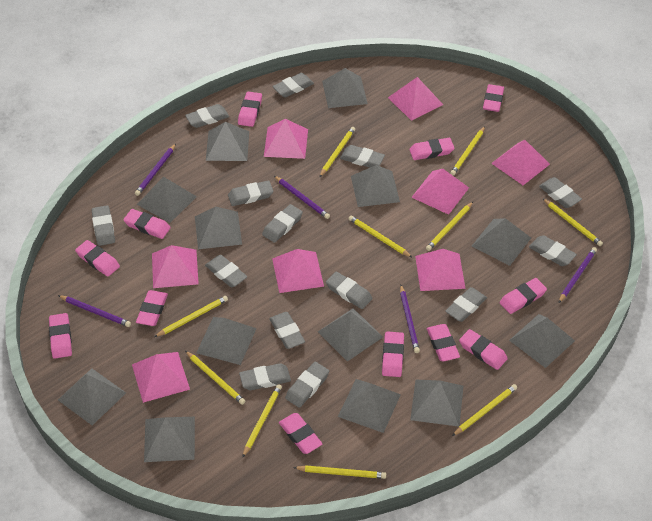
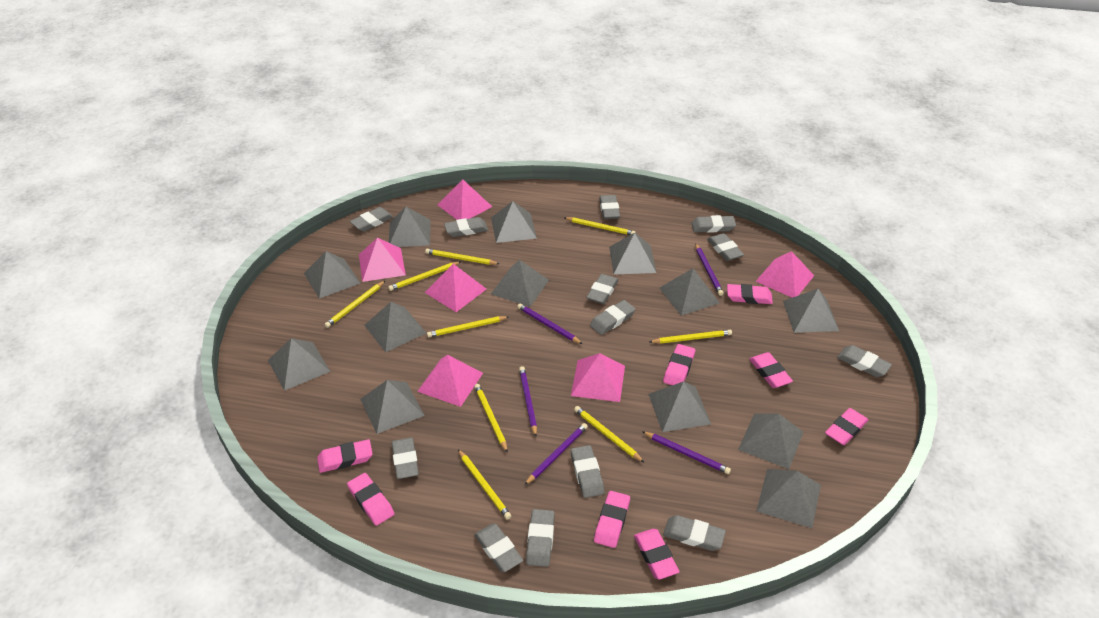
grey eraser: [91,205,115,246] [185,104,229,128] [205,255,247,287] [228,180,273,206] [239,363,291,390] [262,204,303,243] [269,312,305,349] [272,73,314,97] [285,362,329,408] [326,272,372,309] [340,145,385,168] [445,287,487,322] [529,235,577,266] [539,177,582,208] = 14 -> [350,207,393,232] [392,437,419,479] [444,217,488,237] [474,524,524,572] [526,509,555,567] [571,445,604,498] [586,274,619,304] [590,300,636,335] [599,195,620,219] [663,515,726,551] [692,215,736,233] [707,233,744,261] [837,345,892,377] = 13
pink eraser: [49,313,72,359] [75,240,120,277] [123,209,171,239] [136,290,168,326] [238,92,262,127] [279,413,323,454] [382,331,404,377] [409,138,455,160] [427,324,460,362] [459,329,508,370] [483,84,504,112] [499,278,547,314] = 12 -> [317,439,373,473] [347,473,394,526] [594,491,630,548] [634,529,679,579] [663,344,695,385] [727,284,773,304] [749,352,793,388] [825,408,868,445] = 8
pink pyramid: [132,352,190,403] [152,245,199,288] [264,119,308,159] [272,249,324,293] [388,77,443,121] [411,169,469,215] [415,249,466,291] [491,140,550,185] = 8 -> [359,238,406,282] [417,355,483,407] [425,264,486,312] [437,179,492,220] [571,353,625,402] [756,251,814,298] = 6
yellow pencil: [154,296,228,337] [185,351,245,405] [242,384,282,458] [293,465,386,479] [320,127,355,177] [348,216,413,258] [426,202,473,251] [450,127,485,176] [452,384,517,436] [542,198,603,246] = 10 -> [325,281,385,328] [388,262,460,291] [425,249,499,265] [427,316,509,337] [458,449,511,520] [474,384,508,453] [564,217,635,235] [574,406,644,462] [650,330,732,344] = 9

